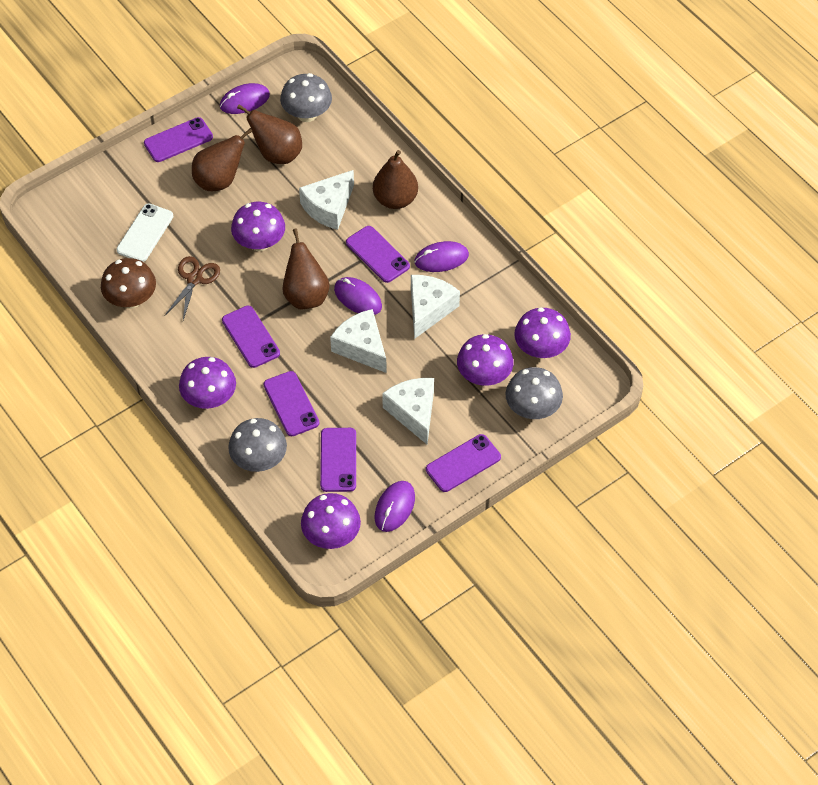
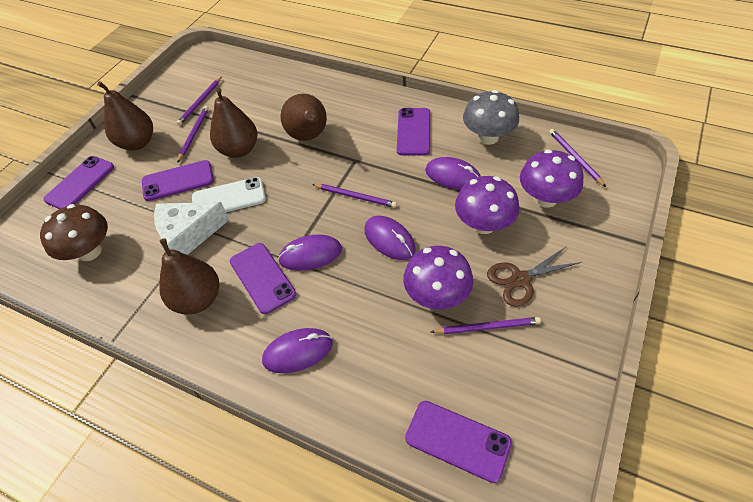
grey mushroom: [228,418,287,472] [280,73,332,122] [506,367,563,419] = 3 -> [463,90,519,145] = 1
purple mushroom: [179,357,236,409] [231,202,285,251] [301,493,361,549] [457,334,513,386] [514,307,571,358] = 5 -> [403,246,473,309] [455,176,519,234] [520,149,584,208] = 3
purple pencil: none = 0 -> [176,77,222,125] [177,106,209,163] [312,184,397,208] [431,317,541,334] [549,129,606,187] = 5
purple phone: [144,117,213,162] [222,306,280,368] [264,371,319,436] [320,428,356,492] [346,226,410,283] [426,434,501,492] = 6 -> [44,156,114,209] [142,160,214,201] [230,243,296,314] [397,108,430,155] [405,401,512,483] = 5
white cheese: [299,170,354,230] [330,309,387,373] [382,378,434,444] [411,275,460,339] = 4 -> [154,202,229,255] = 1

